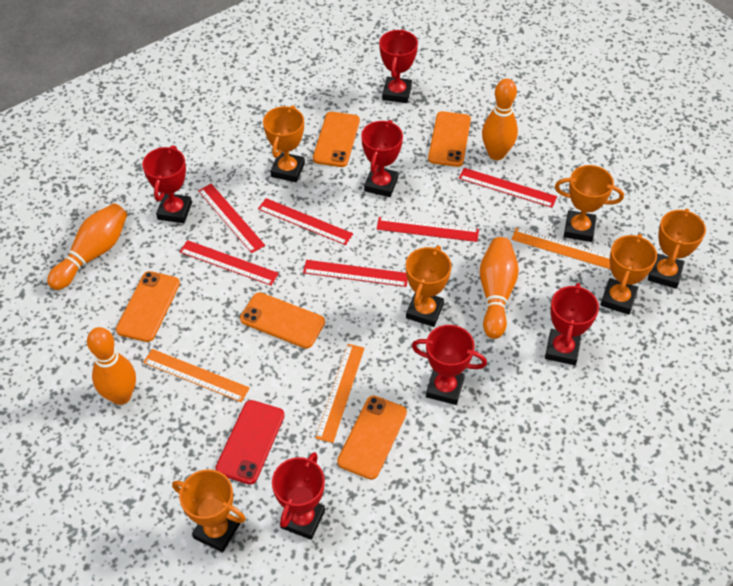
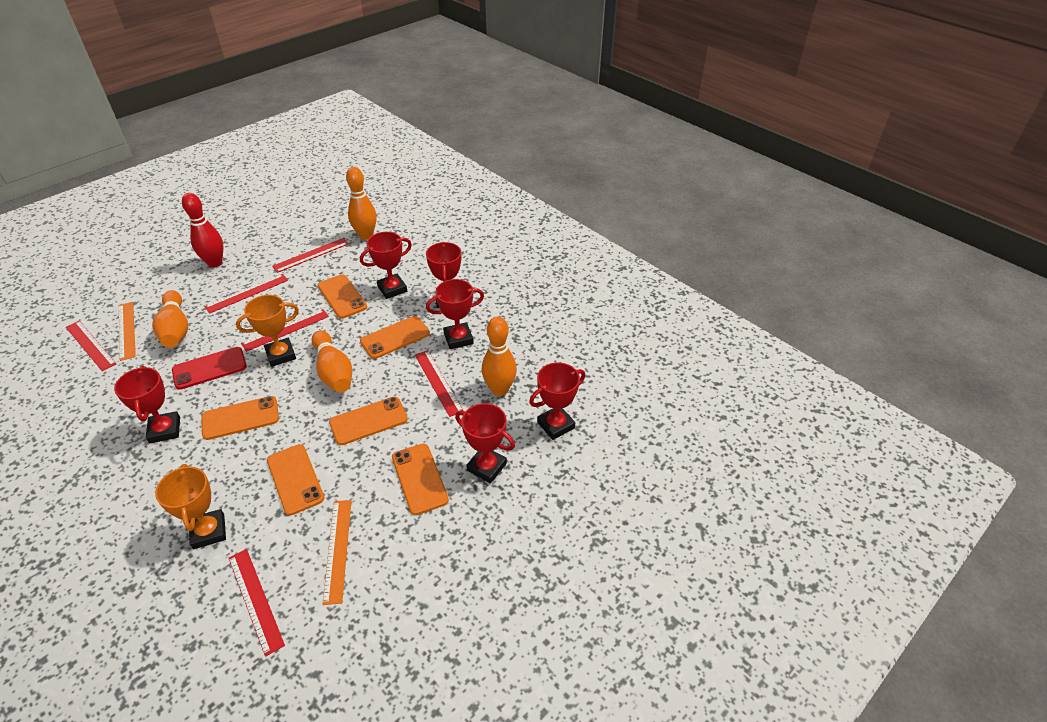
orange phone: [116,271,180,342] [240,292,325,349] [313,112,360,167] [337,396,407,480] [428,111,471,167] = 5 -> [201,396,279,440] [267,444,324,516] [318,274,367,319] [329,396,408,445] [360,316,430,359] [392,444,449,515] = 6
orange ruler: [143,349,250,402] [316,344,365,443] [511,228,611,269] = 3 -> [119,302,136,361] [322,500,351,605] = 2
orange trophy: [172,469,246,553] [263,105,305,182] [406,246,451,327] [555,165,624,242] [600,234,657,315] [648,209,706,289] = 6 -> [155,464,226,549] [236,295,299,367] = 2
red bowling pin: none = 0 -> [182,193,223,267] = 1

